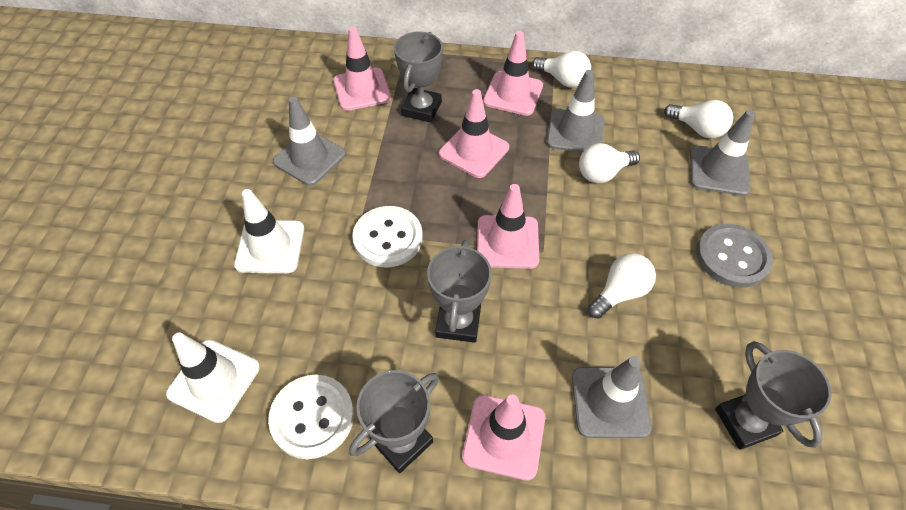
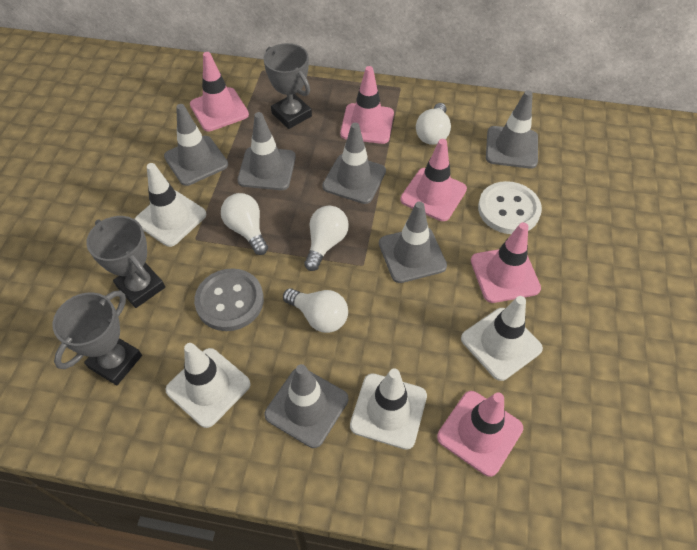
grey traffic cone: [273,97,346,186] [547,70,604,153] [572,356,652,438] [690,110,755,196] = 4 -> [164,104,228,186] [237,112,296,190] [264,364,348,448] [322,123,386,204] [379,201,447,283] [486,90,538,169] = 6
grey trophy: [349,370,439,473] [394,32,443,123] [427,240,492,343] [715,341,832,450] = 4 -> [53,290,142,385] [86,216,165,308] [264,43,312,129] = 3
white button: [268,375,354,459] [352,206,423,267] = 2 -> [478,181,542,234] = 1
white traffic cone: [166,333,260,423] [234,189,304,273] = 2 -> [135,163,207,247] [165,343,251,428] [350,369,427,450] [461,296,543,381] = 4

